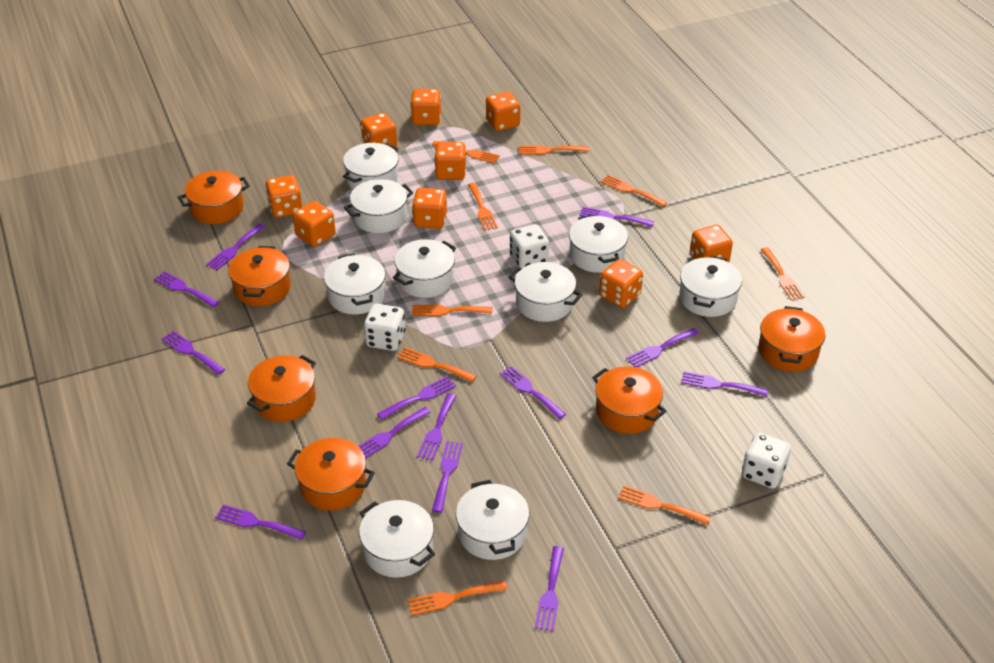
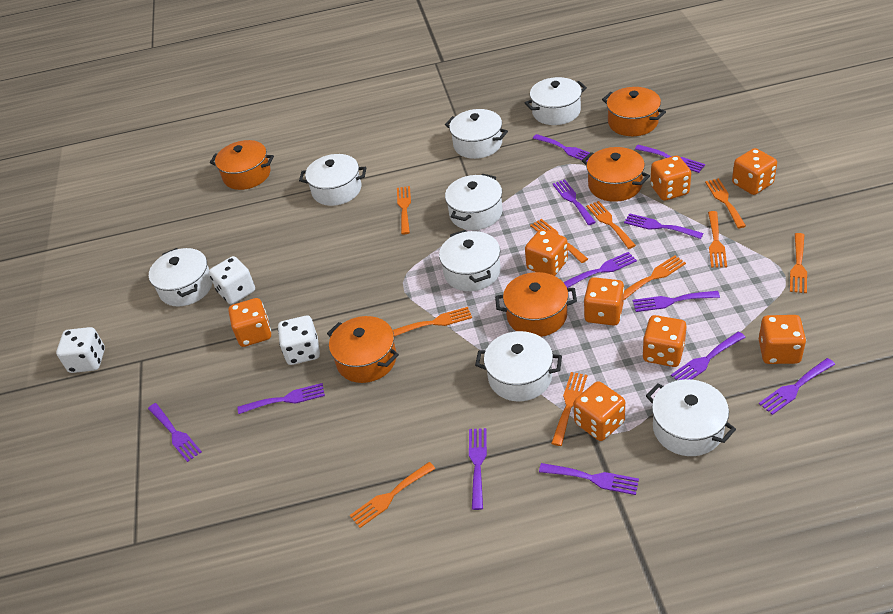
orange dice: [265,175,302,218] [293,201,336,247] [361,113,397,147] [411,89,441,125] [412,188,447,229] [434,142,466,180] [486,91,520,131] [599,259,643,308] [690,225,733,262] = 9 -> [228,298,271,347] [525,229,568,276] [574,381,625,441] [584,277,624,326] [642,315,687,367] [650,156,691,201] [732,148,777,195] [759,315,806,364] = 8
orange fork: [397,347,476,382] [408,580,507,616] [412,305,492,316] [432,141,500,163] [468,183,498,230] [519,146,589,155] [601,175,667,207] [618,485,711,525] [760,247,805,301] = 9 -> [350,462,435,528] [393,307,472,337] [397,186,411,235] [530,219,588,263] [551,372,587,446] [586,201,636,249] [624,255,686,300] [705,178,746,228] [708,211,727,268] [790,233,807,293] = 10
orange pot: [178,171,250,224] [228,246,291,306] [247,355,316,422] [287,438,375,510] [592,366,667,434] [758,306,825,372] = 6 -> [210,140,274,190] [327,316,399,383] [495,272,577,337] [582,147,650,202] [602,87,666,136] = 5
purple fork: [154,271,219,307] [161,331,225,375] [206,224,265,270] [215,504,306,540] [358,407,431,458] [377,376,456,420] [417,393,456,461] [432,441,463,513] [500,366,566,419] [535,546,564,631] [579,207,654,227] [626,328,699,367] [681,371,768,397] = 13 -> [148,403,202,462] [237,383,325,414] [469,428,487,510] [533,134,589,162] [539,463,639,495] [552,179,596,225] [563,252,637,288] [624,213,703,239] [633,291,720,312] [635,145,705,173] [671,332,746,380] [759,358,835,415] = 12
white pot: [324,253,385,315] [343,143,399,189] [344,179,413,233] [359,500,435,578] [393,239,456,298] [456,480,529,560] [509,262,582,322] [569,215,628,273] [679,256,742,317] = 9 -> [149,248,213,306] [299,154,366,206] [439,230,501,291] [445,109,508,159] [445,174,503,230] [475,331,562,401] [525,77,587,125] [646,379,736,456] = 8

